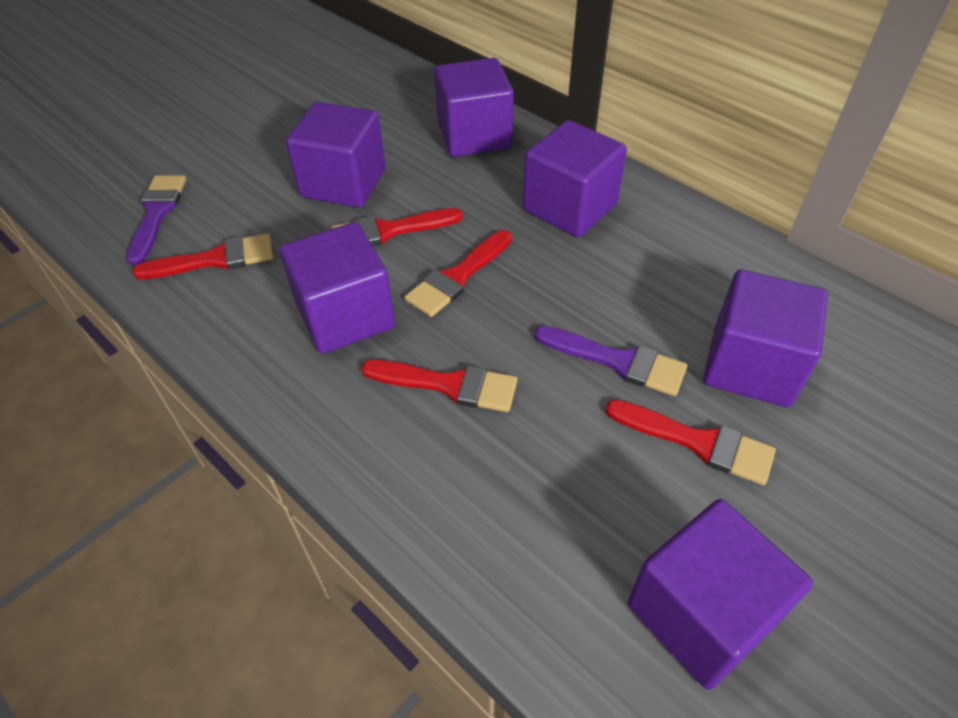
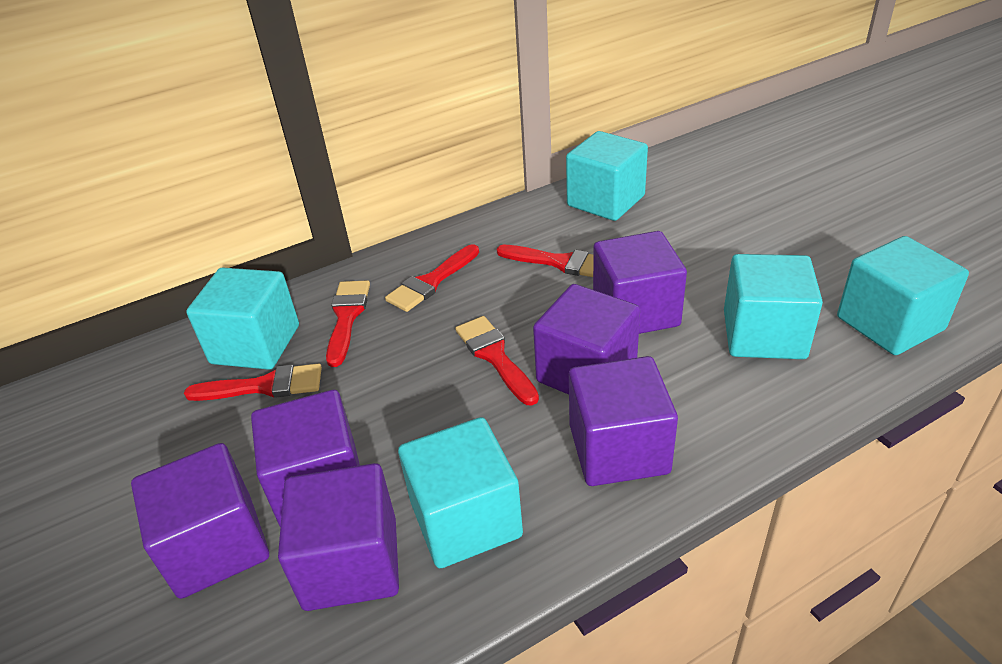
purple brush: [126,175,187,265] [534,326,687,396] = 2 -> none = 0
turquoise cube: none = 0 -> [186,267,299,370] [398,417,523,568] [566,131,648,221] [724,254,823,359] [837,236,969,355] = 5

